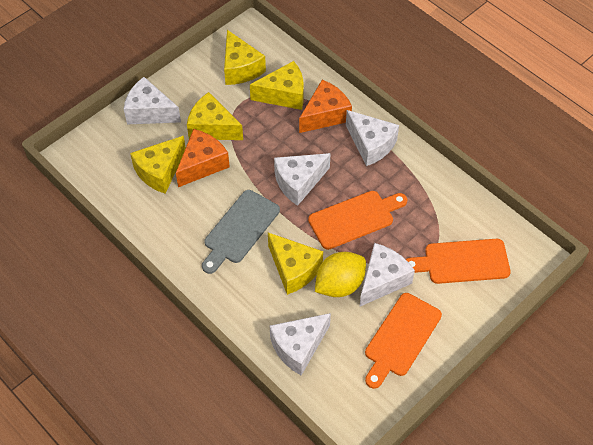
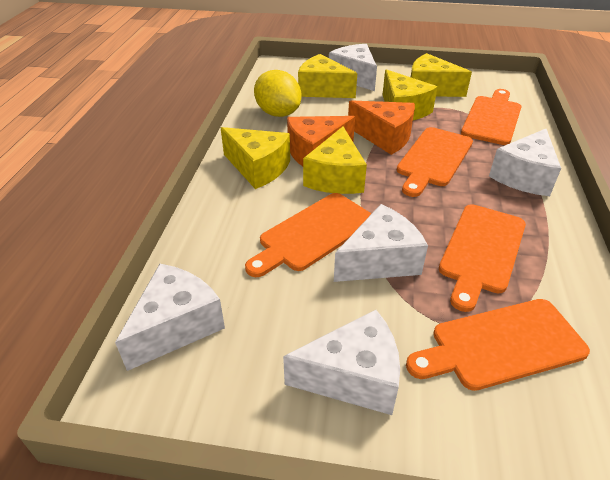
grey cutting board: [202,190,280,274] = 1 -> none = 0
orange cutting board: [308,191,407,250] [365,293,442,389] [406,239,511,284] = 3 -> [245,193,372,277] [397,127,473,197] [406,299,590,391] [439,204,526,312] [461,89,521,145] = 5

